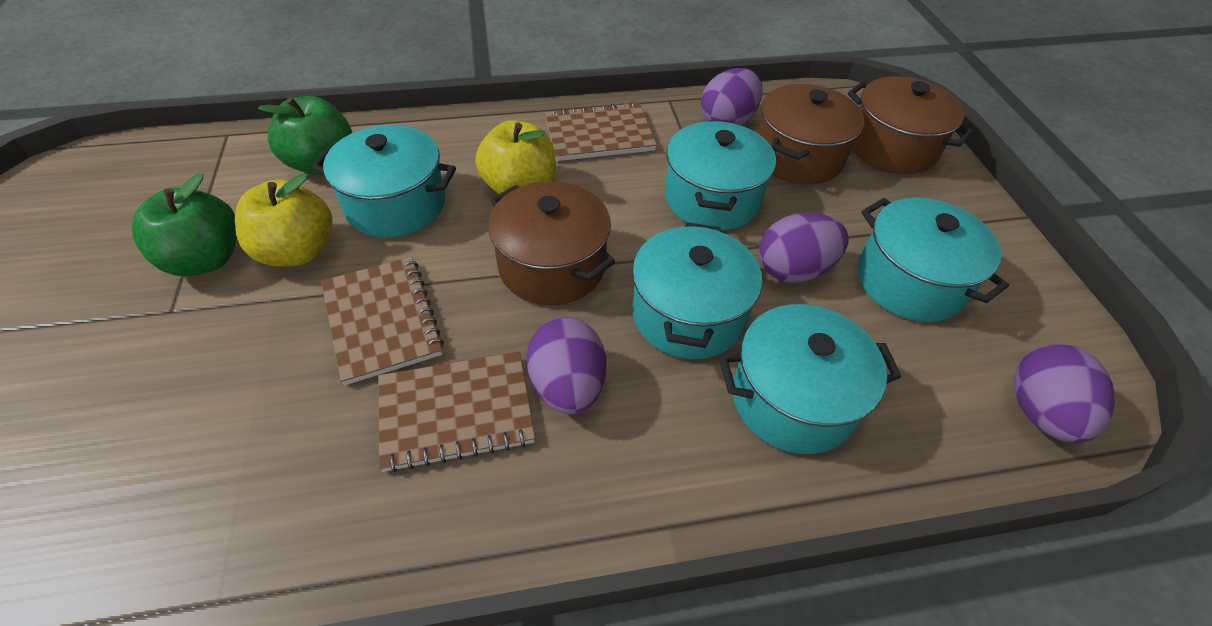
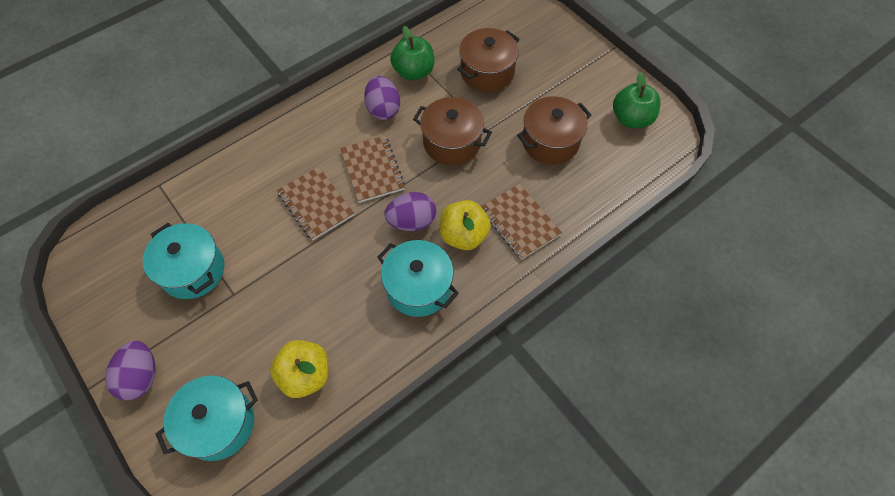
purple egg: [526,317,606,415] [700,68,763,125] [759,213,849,283] [1014,344,1115,443] = 4 -> [105,341,155,401] [364,76,400,120] [385,192,436,231] = 3
turquoise pot: [312,125,456,238] [632,222,762,359] [665,120,776,230] [719,304,901,454] [858,197,1009,322] = 5 -> [143,223,225,299] [156,376,258,461] [377,240,459,317] = 3

